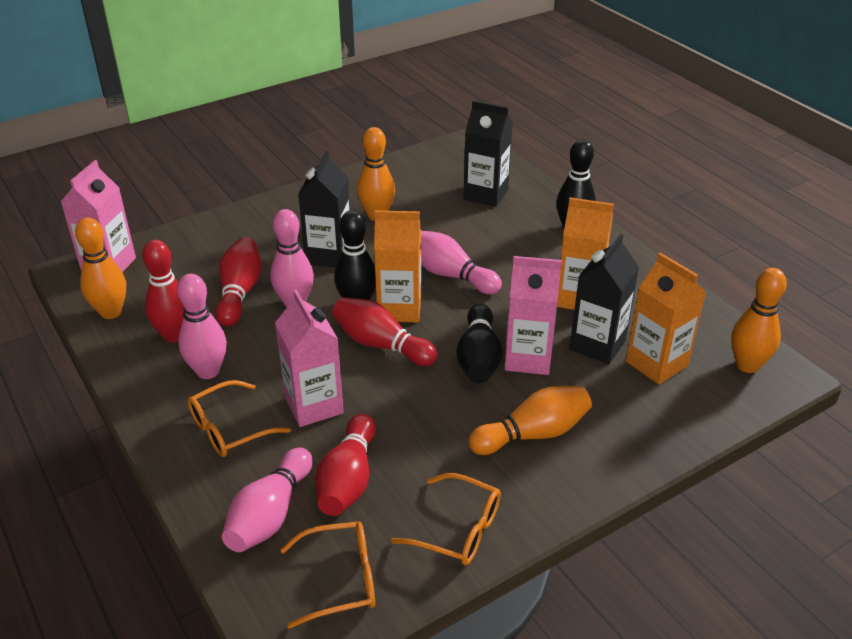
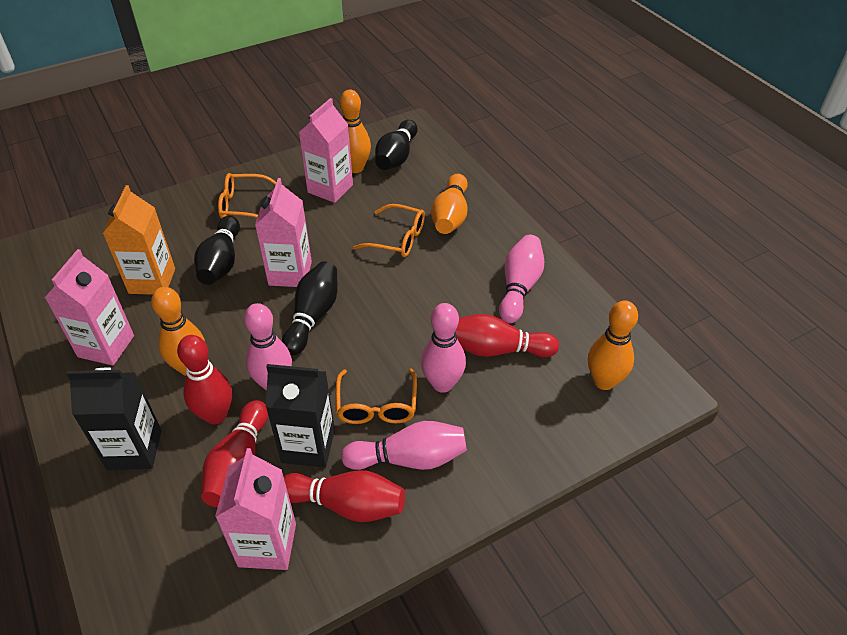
black carton: [298,151,350,268] [463,100,513,207] [569,234,639,364] = 3 -> [66,367,162,470] [266,364,335,468] = 2
orange carton: [374,210,421,322] [557,197,614,310] [626,253,706,385] = 3 -> [102,185,175,295] = 1
pink carton: [61,160,136,272] [275,290,344,427] [505,256,562,375] = 3 -> [45,249,134,365] [215,448,296,570] [255,178,312,287] [299,98,353,203] = 4

